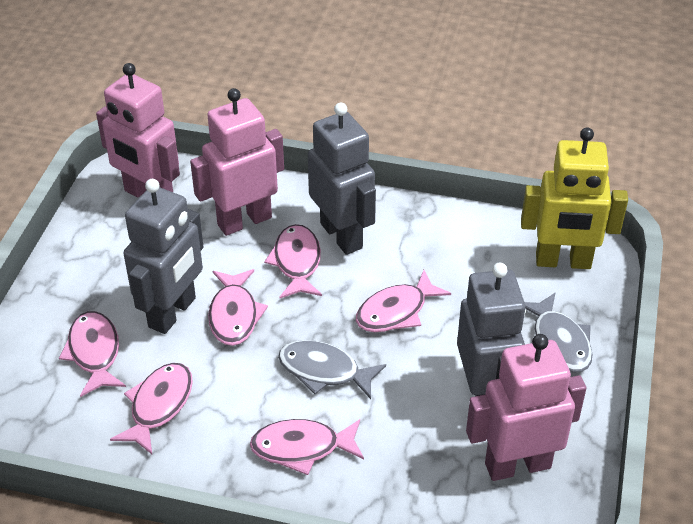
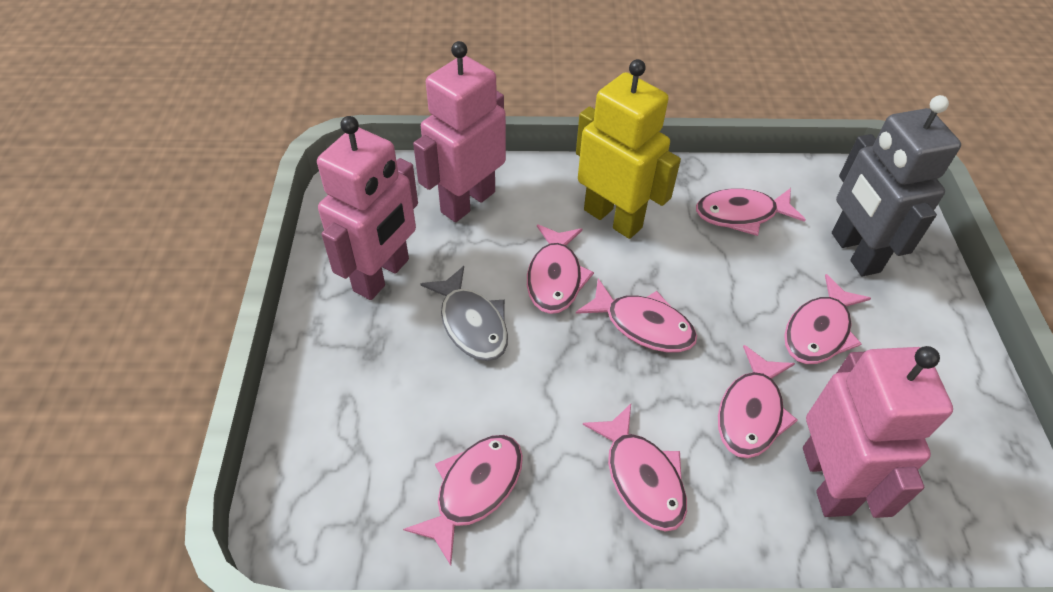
grey fish: [278,340,386,399] [525,292,592,373] = 2 -> [420,266,508,361] = 1
grey robot: [123,179,203,334] [308,103,376,255] [457,263,526,396] = 3 -> [832,95,961,276] = 1
pink fish: [59,311,126,397] [110,363,193,454] [208,269,268,346] [250,419,364,475] [264,224,322,298] [356,270,451,332] = 6 -> [403,435,523,566] [527,224,594,314] [576,278,697,353] [583,404,687,531] [696,188,806,236] [718,345,798,458] [784,274,871,364] = 7

